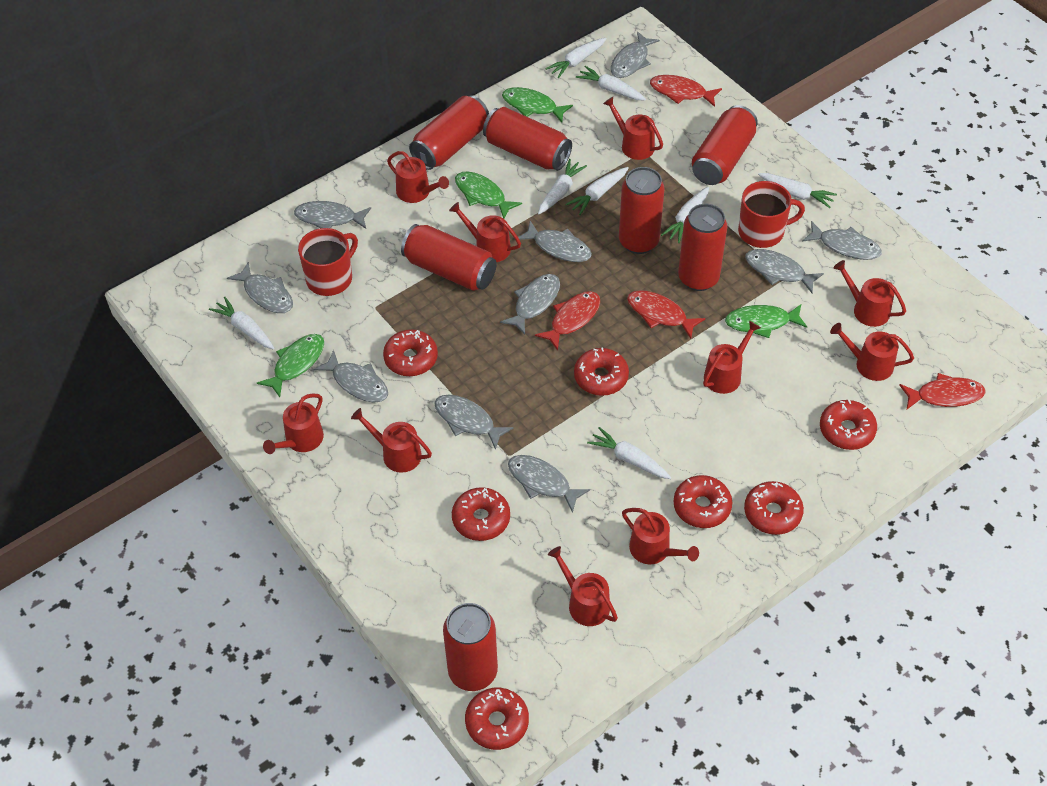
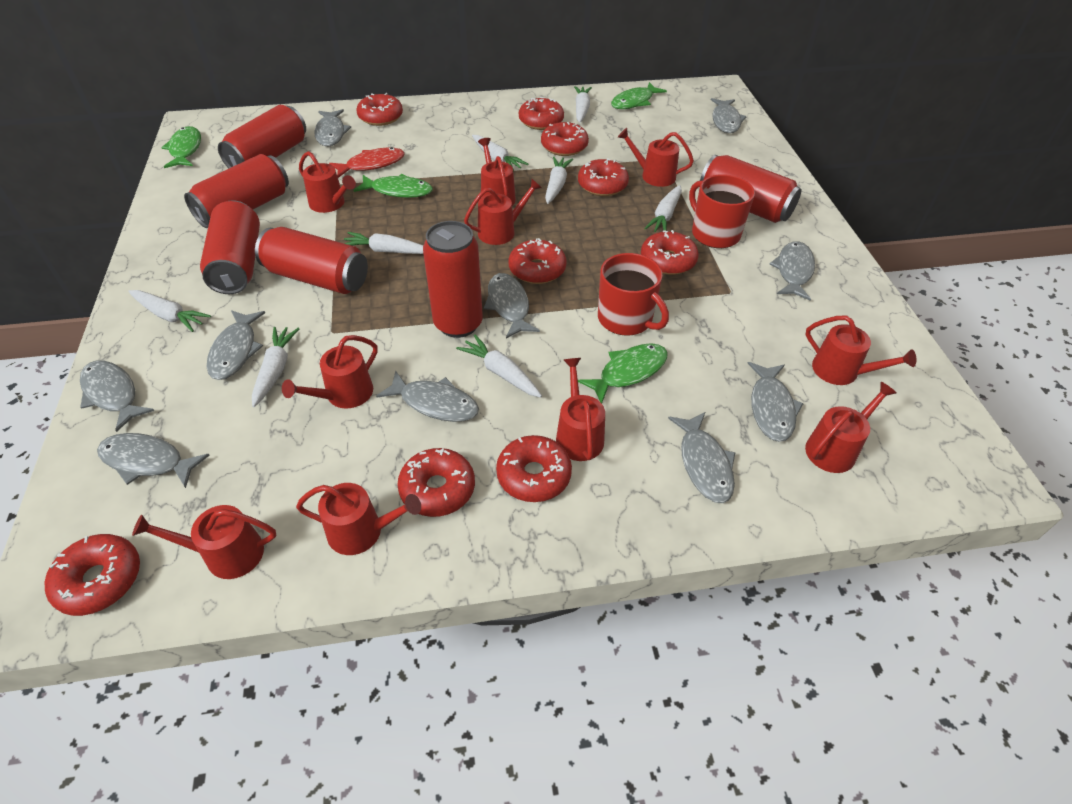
red can: [401,224,497,291] [409,95,489,170] [443,603,498,691] [483,107,572,171] [619,167,664,254] [678,204,727,291] [692,105,758,185] = 7 -> [184,154,289,228] [200,200,260,294] [218,105,306,168] [255,227,368,294] [423,221,483,338] [700,155,802,223] = 6
red donut: [383,329,438,376] [452,487,510,541] [465,688,529,750] [574,347,629,396] [673,475,732,528] [744,481,804,535] [820,400,877,450] = 7 -> [45,534,140,616] [356,93,403,126] [397,448,475,517] [496,435,572,502] [509,238,567,284] [519,97,564,130] [541,122,589,156] [578,158,629,196] [641,230,699,275] = 9
red fish: [535,291,600,351] [627,290,705,339] [650,75,722,107] [899,373,985,409] = 4 -> [329,147,405,178] = 1

